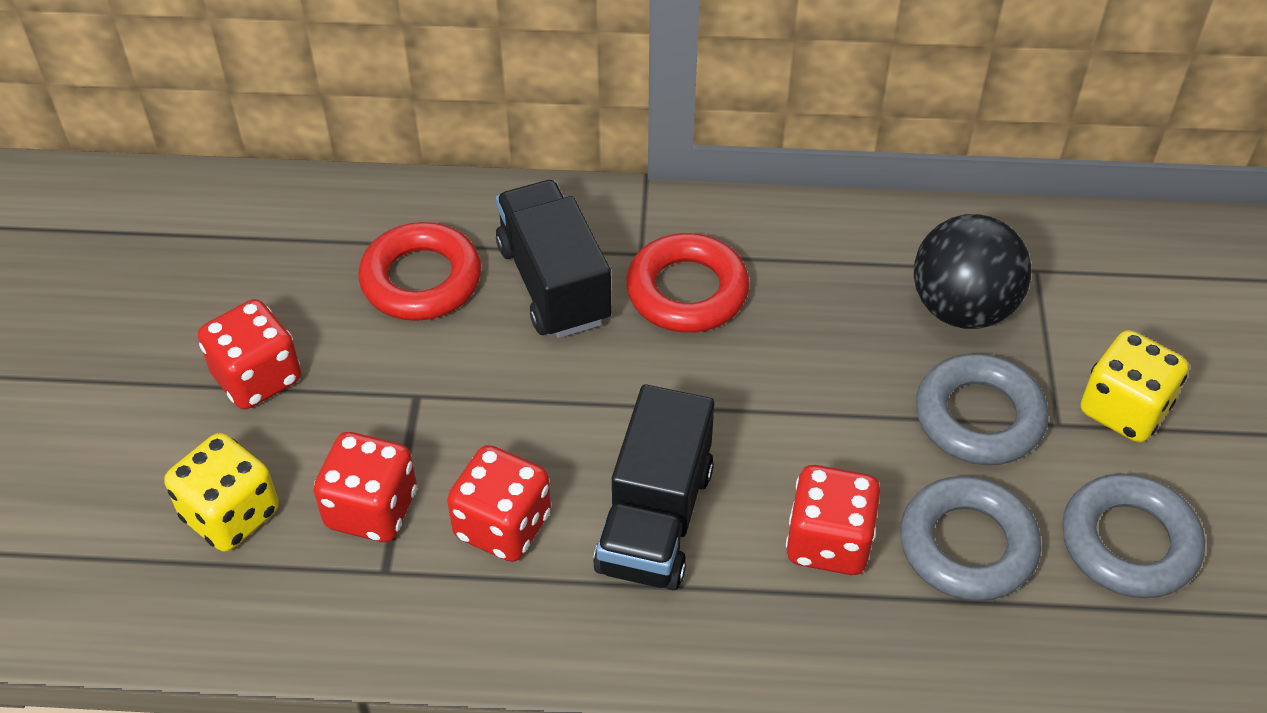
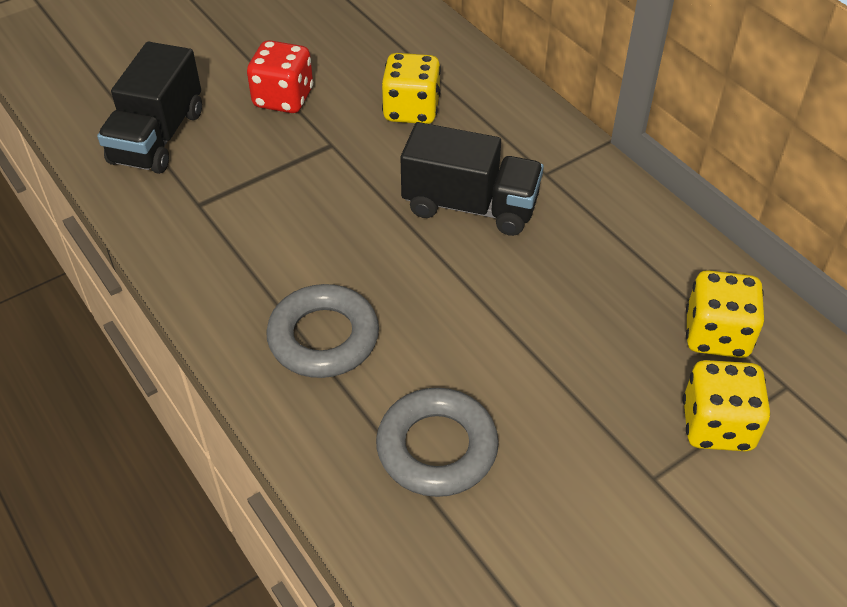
black ball: [914,214,1031,329] = 1 -> none = 0
grey ring: [900,476,1041,601] [916,353,1048,465] [1062,473,1205,598] = 3 -> [266,284,379,378] [376,388,499,497] = 2
red dice: [198,299,301,409] [313,432,417,542] [447,445,551,562] [786,465,880,575] = 4 -> [247,40,313,113] = 1
red ring: [358,222,481,321] [626,233,749,333] = 2 -> none = 0
yellow dice: [164,433,279,552] [1081,330,1188,442] = 2 -> [382,53,441,124] [683,360,770,452] [686,270,764,358] = 3

